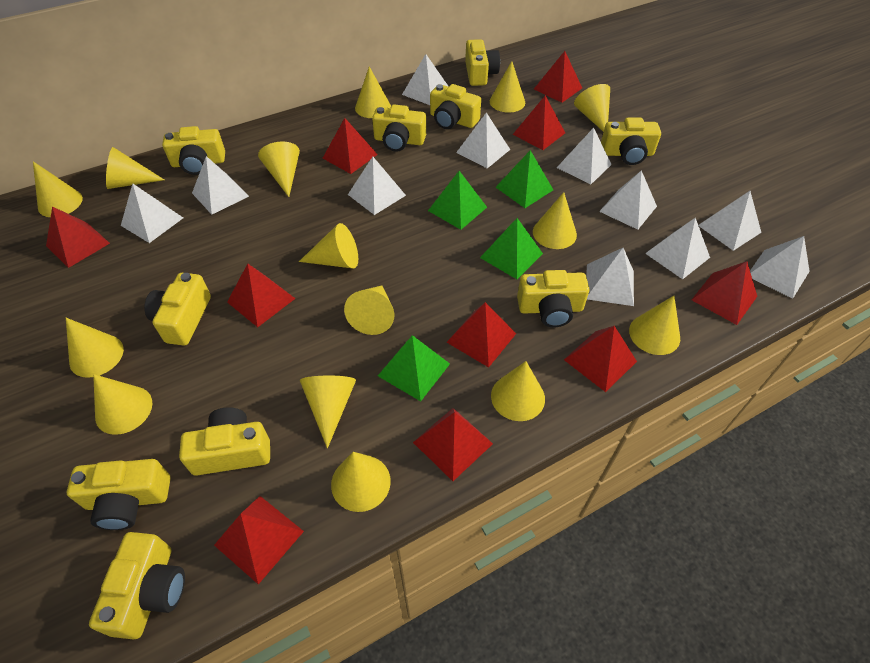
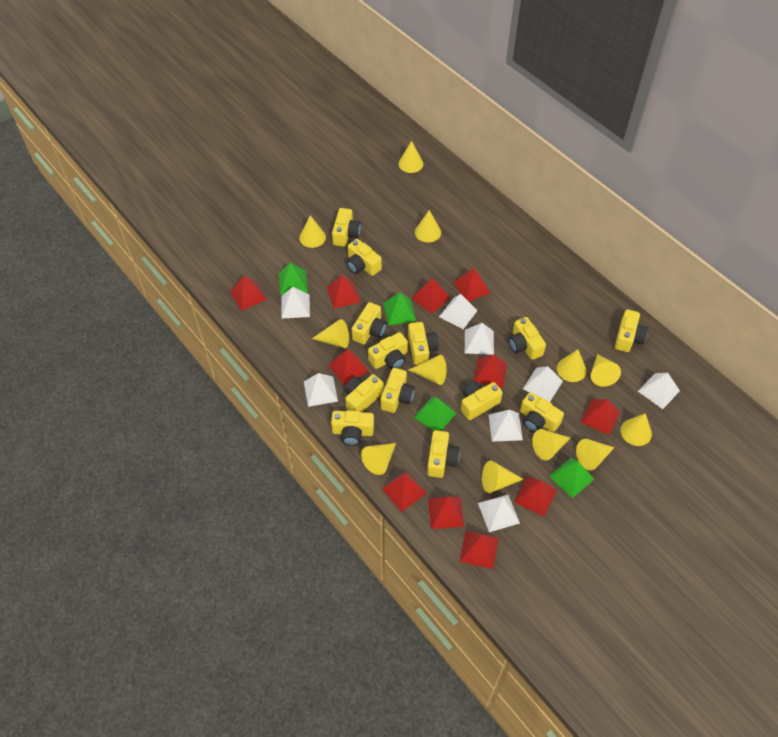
red pyramid: [46,206,110,268] [214,496,304,584] [227,264,295,327] [323,118,378,174] [413,408,493,481] [447,302,516,368] [513,95,565,150] [534,51,582,103] [564,326,637,392] [692,261,757,325] = 10 -> [230,276,267,311] [327,275,361,309] [329,349,369,385] [382,471,427,512] [411,278,451,314] [428,497,464,529] [453,268,490,301] [460,531,498,569] [473,354,507,388] [514,477,557,517] [580,399,620,435] = 11
white pyramid: [121,183,183,243] [192,156,249,215] [348,157,406,215] [402,54,449,105] [456,113,510,168] [557,128,612,184] [586,248,634,306] [599,170,657,230] [645,218,710,279] [698,191,761,251] [750,236,810,299] = 11 -> [281,287,310,319] [304,373,338,407] [439,294,478,329] [465,323,494,355] [478,495,520,532] [489,410,523,442] [523,366,563,402] [638,373,680,409] = 8
yellow camera: [67,459,171,530] [89,532,185,640] [144,273,211,346] [162,126,225,175] [179,407,270,476] [372,104,426,152] [430,84,481,129] [465,39,500,86] [517,270,589,327] [601,118,661,165] = 10 -> [331,411,374,446] [332,208,361,247] [345,374,384,412] [346,239,382,276] [352,302,387,344] [368,332,408,370] [381,368,415,413] [408,322,439,365] [427,430,460,478] [461,381,503,420] [508,317,546,360] [520,392,564,433] [615,309,648,352] = 13
yellow cone: [33,161,83,217] [66,318,124,378] [93,374,152,435] [106,147,164,189] [258,142,300,197] [299,223,358,269] [300,375,356,448] [331,452,391,512] [344,285,394,335] [355,67,391,118] [490,61,525,113] [491,361,545,421] [533,192,577,249] [574,84,610,132] [629,296,680,355] = 15 -> [299,215,326,248] [311,319,349,348] [361,443,396,475] [398,141,423,173] [408,355,446,385] [415,210,441,242] [482,460,523,493] [532,429,570,461] [557,350,587,382] [576,439,615,470] [591,354,621,387] [620,413,652,446] = 12

